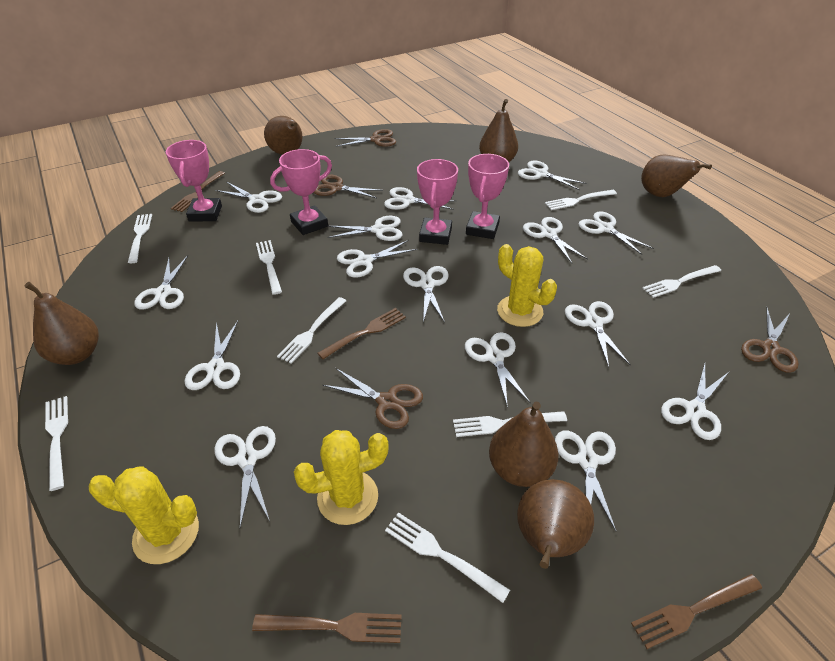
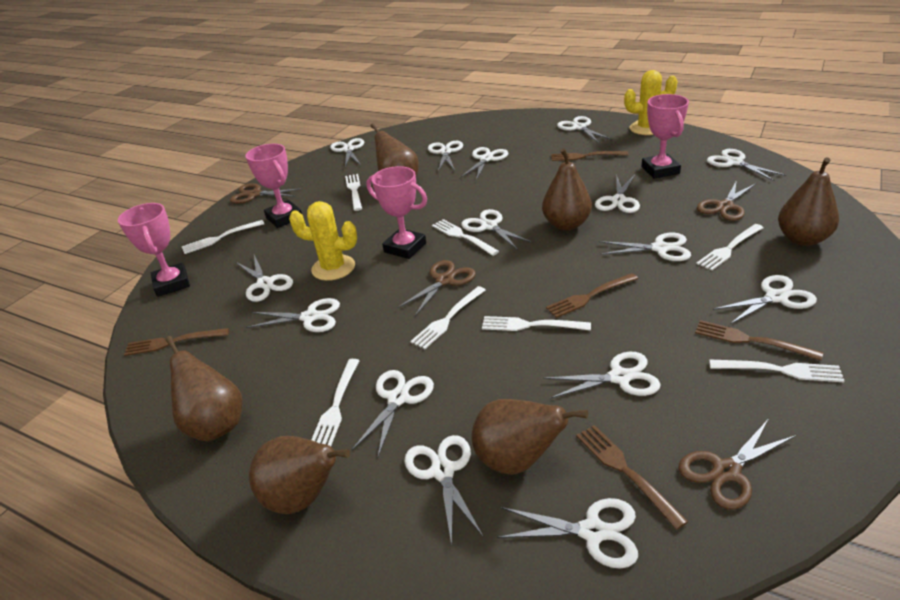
brown fork: [171,171,225,212] [252,613,402,643] [318,308,406,359] [631,574,762,649] = 4 -> [124,328,229,356] [546,273,638,318] [551,151,628,161] [576,425,688,530] [695,320,823,361] = 5
yellow cactus: [89,466,199,564] [294,430,389,525] [497,244,557,327] = 3 -> [289,201,357,281] [624,70,678,135] = 2

